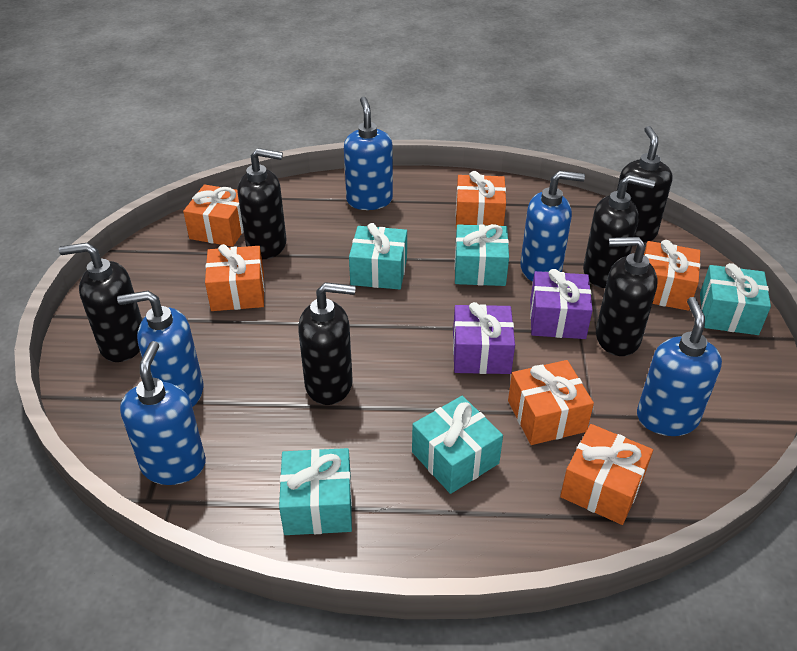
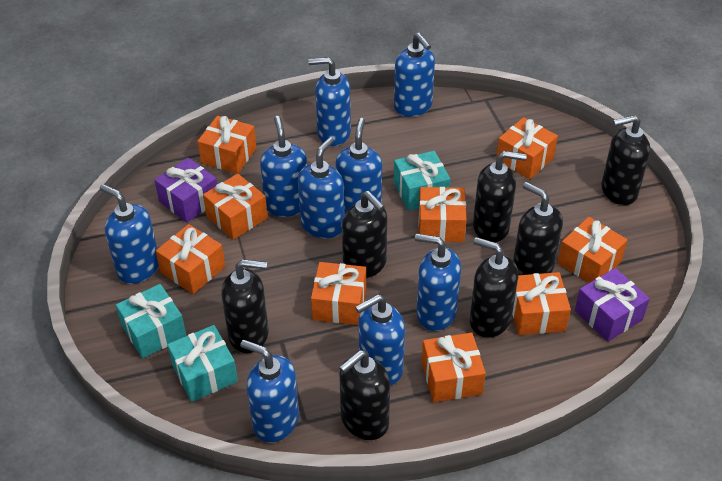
black soap dispenser: [59,242,142,362] [238,148,287,259] [298,282,356,405] [583,175,655,288] [596,237,657,356] [617,126,673,243] = 6 -> [221,259,269,353] [339,350,390,440] [342,191,387,278] [470,237,518,338] [473,151,527,243] [513,182,563,275] [601,115,650,205] = 7
blue soap dispenser: [117,291,203,407] [120,341,206,485] [344,97,393,210] [520,171,585,282] [637,297,722,436] = 5 -> [100,184,159,284] [240,340,299,443] [260,116,307,217] [298,137,344,238] [308,57,351,146] [336,118,382,215] [355,294,405,385] [394,33,435,117] [415,234,461,331] = 9
orange gift: [183,184,244,247] [205,244,265,311] [456,171,506,229] [508,360,594,445] [560,424,653,525] [644,240,700,311] = 6 -> [156,224,225,294] [197,116,257,174] [203,174,268,240] [311,262,366,325] [418,187,467,242] [422,333,486,402] [496,117,558,179] [512,272,571,335] [558,217,628,283] = 9
turquoise gift: [279,448,352,535] [349,223,407,289] [412,396,503,494] [454,224,509,286] [700,263,771,335] = 5 -> [116,284,186,358] [167,325,238,402] [394,151,450,211] = 3

